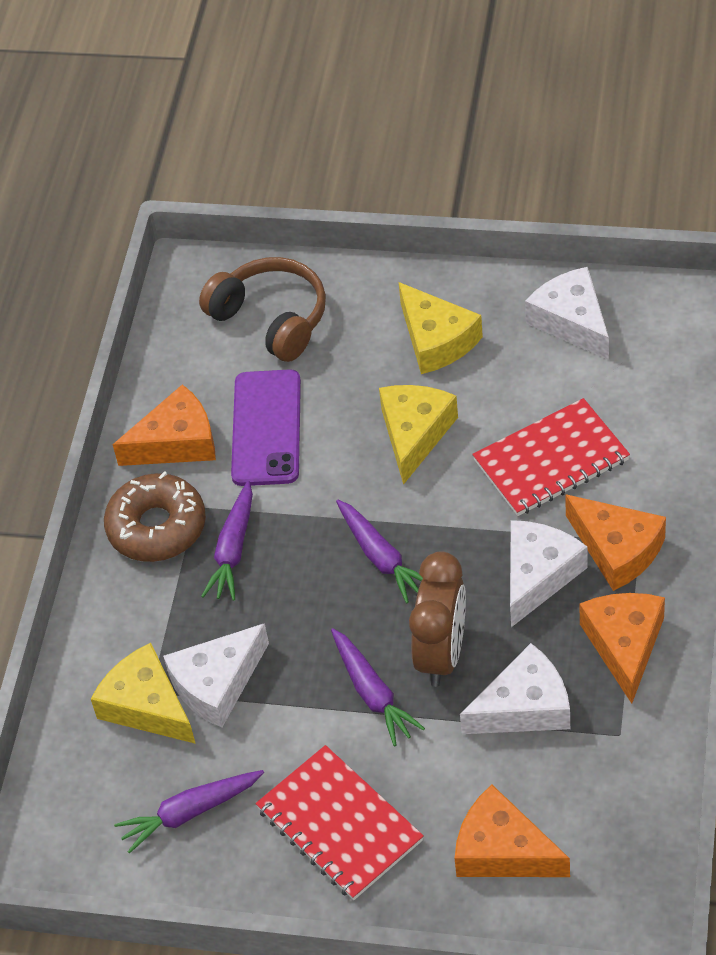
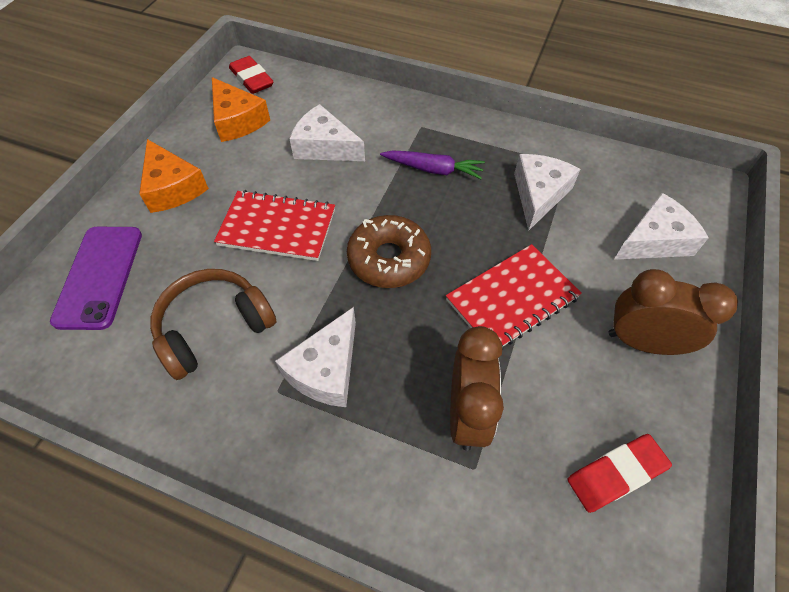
brown clock: [409,551,466,687] = 1 -> [450,326,504,451] [609,269,738,355] = 2
orange cheese: [113,384,216,466] [455,785,570,877] [565,494,666,591] [580,593,665,704] = 4 -> [139,139,209,213] [212,77,270,142] = 2
purple carrot: [114,770,264,854] [201,481,253,601] [331,628,425,746] [336,500,423,603] = 4 -> [380,150,485,179] = 1
red eraser: none = 0 -> [229,56,274,94] [568,434,672,513] = 2
yellow cheese: [91,643,196,744] [379,385,458,485] [399,282,483,374] = 3 -> none = 0

